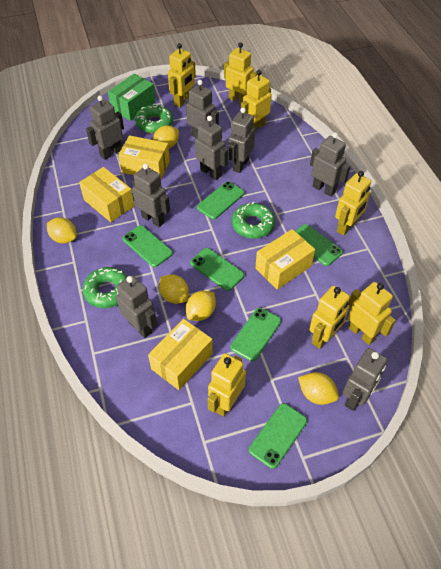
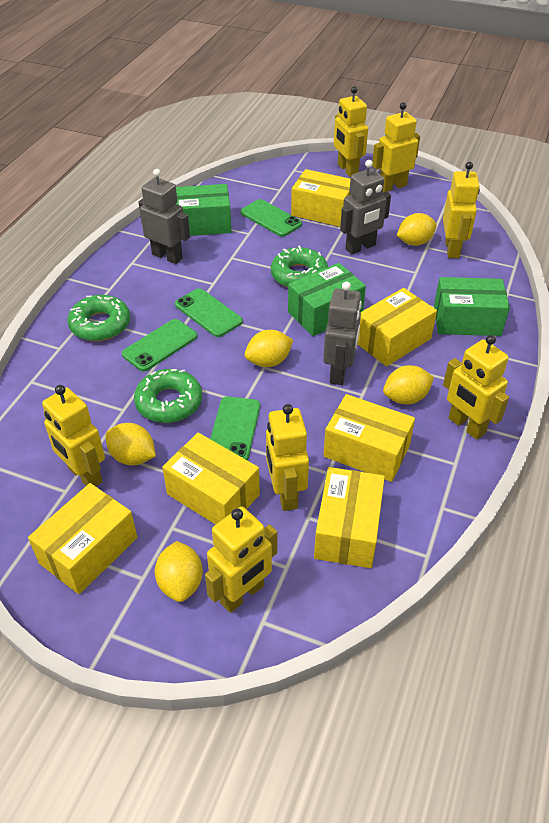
green box: [108,74,156,121] = 1 -> [176,184,231,236] [288,263,366,336] [434,277,510,336] = 3
green phone: [123,225,173,267] [190,248,244,291] [197,181,244,219] [230,308,281,361] [249,403,307,469] [295,224,343,266] = 6 -> [122,319,197,372] [175,288,243,337] [210,397,260,460] [241,199,302,237] = 4
grey robot: [86,95,124,160] [116,275,157,338] [132,163,170,227] [185,80,219,137] [195,116,228,180] [228,108,255,173] [310,132,351,197] [343,348,387,411] = 8 -> [139,169,190,264] [323,281,362,385] [340,160,391,255] = 3
yellow box: [79,167,134,222] [118,135,170,179] [148,319,213,390] [255,229,315,290] = 4 -> [28,483,137,594] [162,433,260,525] [291,169,351,227] [314,467,385,568] [323,394,415,482] [357,288,437,366] = 6

